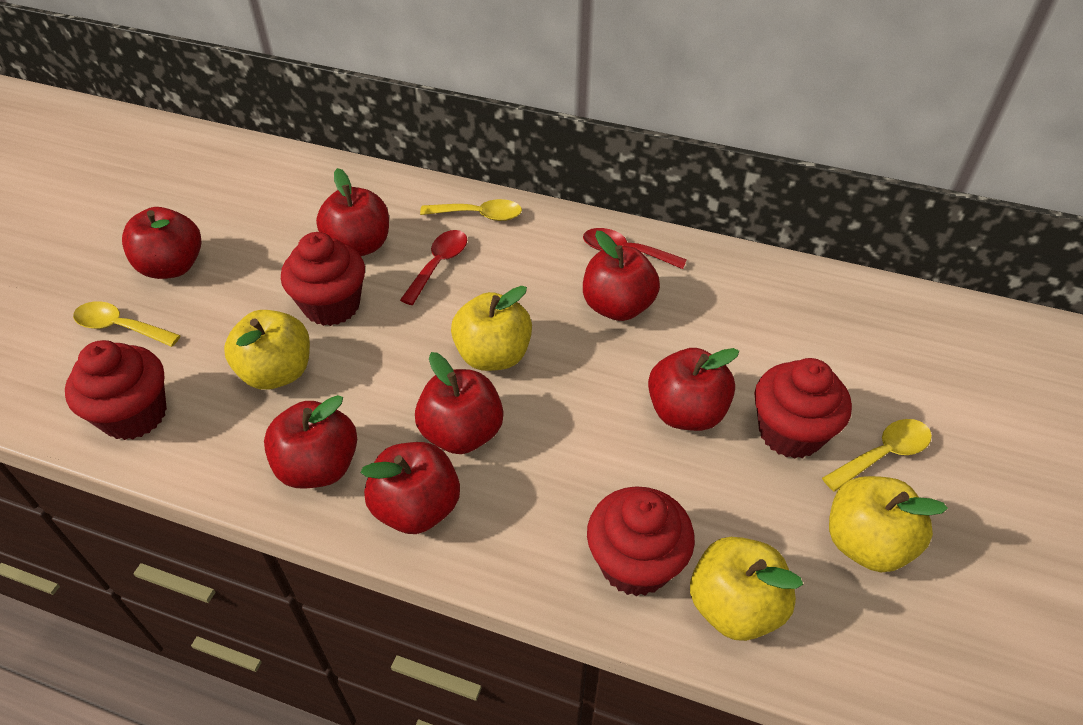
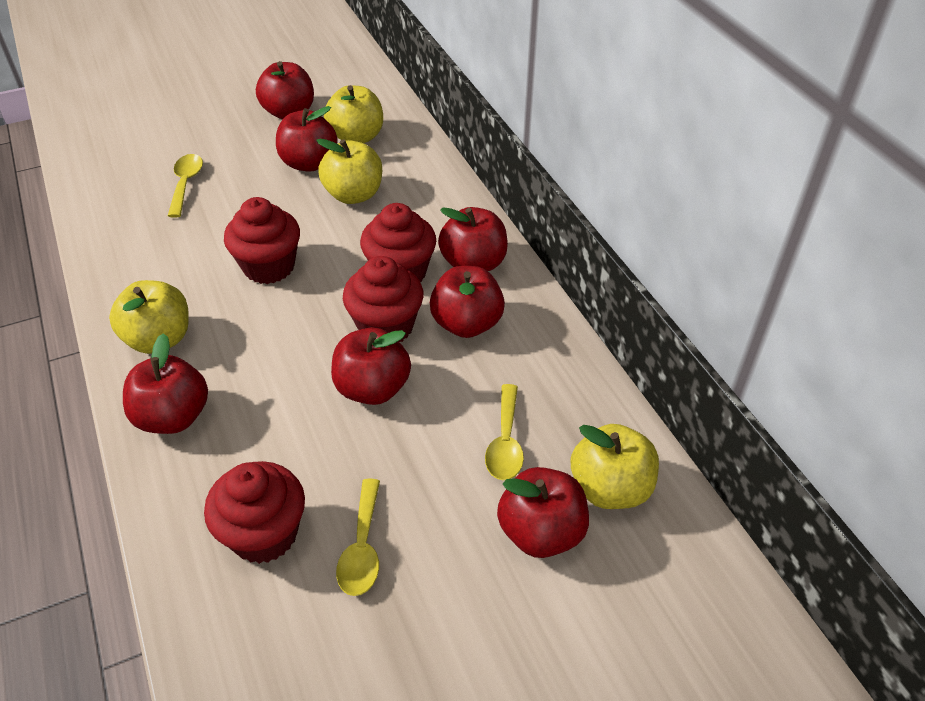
red spoon: [400,230,467,305] [583,228,687,269] = 2 -> none = 0

